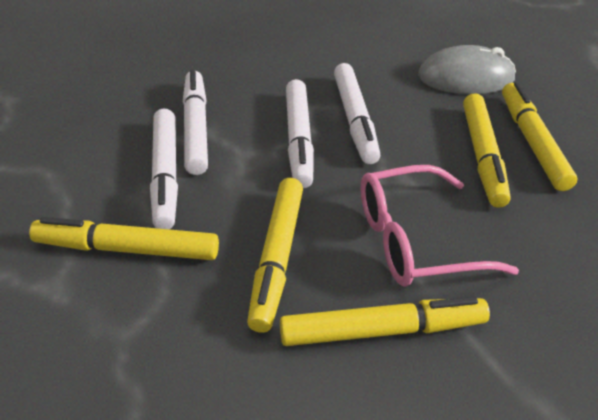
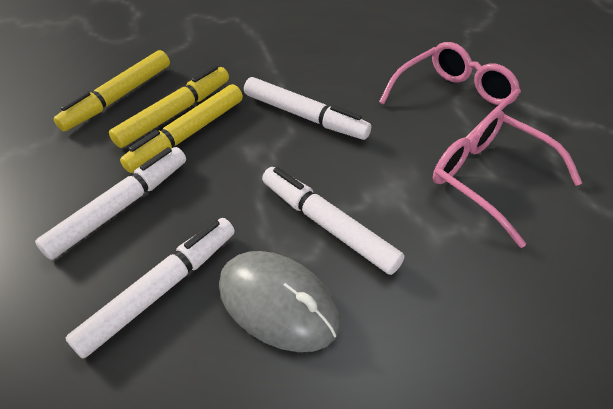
pink glasses: [361,165,519,287] = 1 -> [379,42,521,138] [433,109,582,248] = 2
yellow marker: [29,217,219,260] [247,178,303,333] [280,297,490,346] [463,93,511,208] [502,82,577,191] = 5 -> [54,50,170,131] [109,66,229,148] [120,84,243,173] = 3

